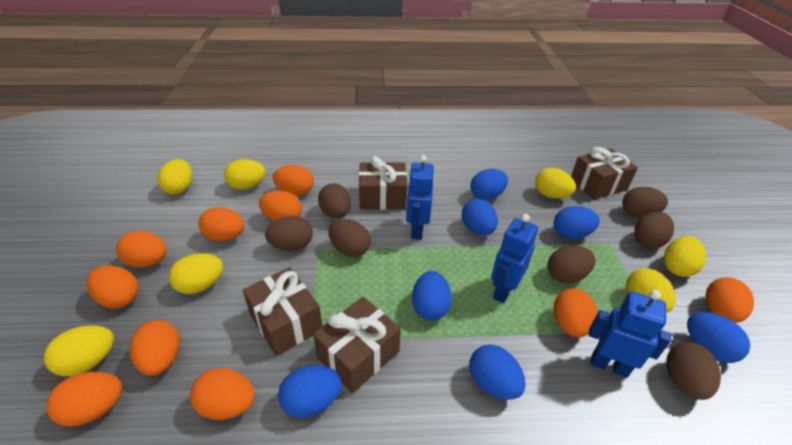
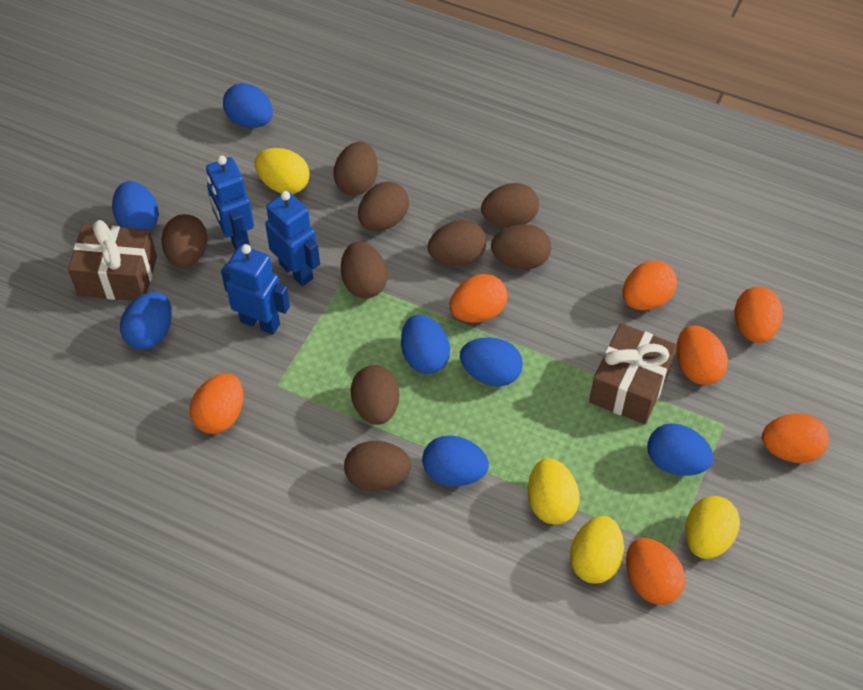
brown egg: [265,216,313,251] [318,184,351,219] [328,219,371,257] [548,246,596,283] [622,187,668,218] [634,212,674,249] [666,342,721,400] = 7 -> [161,214,208,268] [333,142,378,196] [341,242,387,299] [344,441,411,491] [351,365,399,425] [358,182,409,231] [428,220,487,266] [481,183,539,228] [491,224,551,270] = 9
brown gift: [243,267,322,356] [313,297,401,393] [359,156,407,210] [571,147,638,200] = 4 -> [68,220,157,301] [589,323,677,424] = 2
orange egg: [46,372,122,426] [86,265,139,308] [116,231,167,268] [130,320,180,376] [190,368,255,420] [198,207,244,241] [259,191,302,222] [273,165,314,196] [554,288,597,338] [705,277,754,323] = 10 -> [190,373,243,434] [450,274,508,323] [623,261,677,310] [626,538,685,605] [676,325,728,385] [735,287,783,343] [762,413,829,463] = 7
yellow egg: [44,325,114,376] [157,159,192,194] [169,253,223,294] [224,159,266,190] [535,168,576,199] [626,268,676,313] [664,236,706,277] = 7 -> [255,148,310,194] [528,458,580,525] [570,516,624,584] [685,496,740,559] = 4

